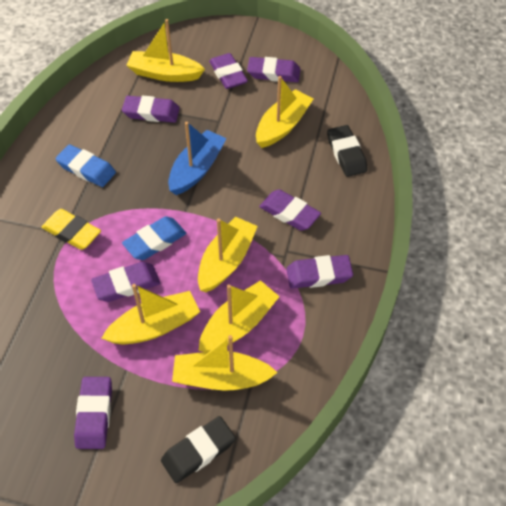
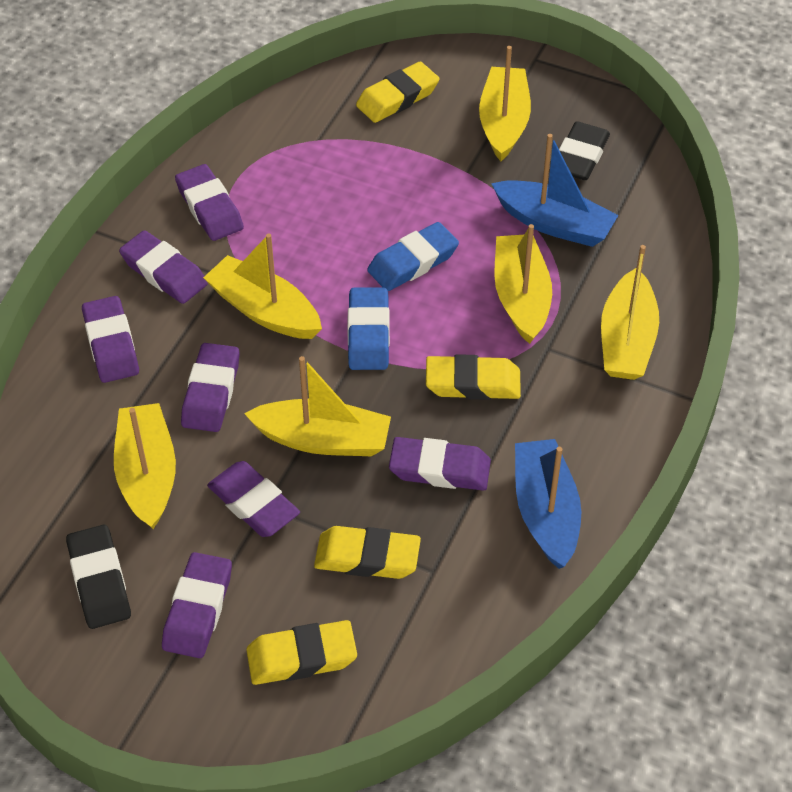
blue boat: [168,122,227,195] = 1 -> [491,134,619,247] [515,439,581,569] = 2
yellow eraser: [41,209,101,250] = 1 -> [246,620,357,685] [314,526,421,579] [356,62,439,123] [426,354,521,400] = 4

